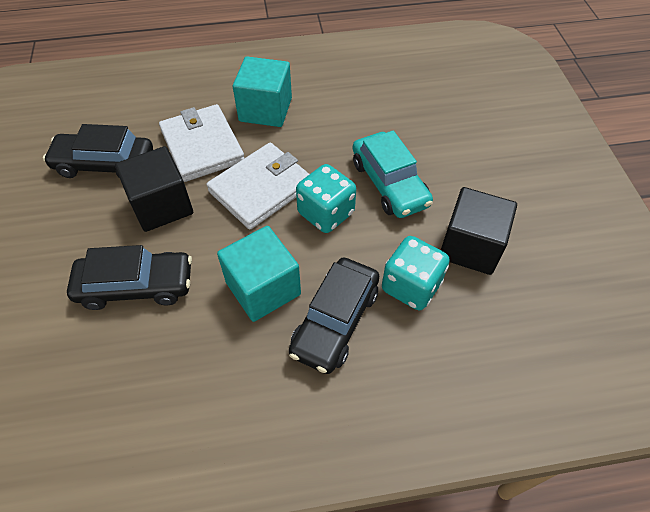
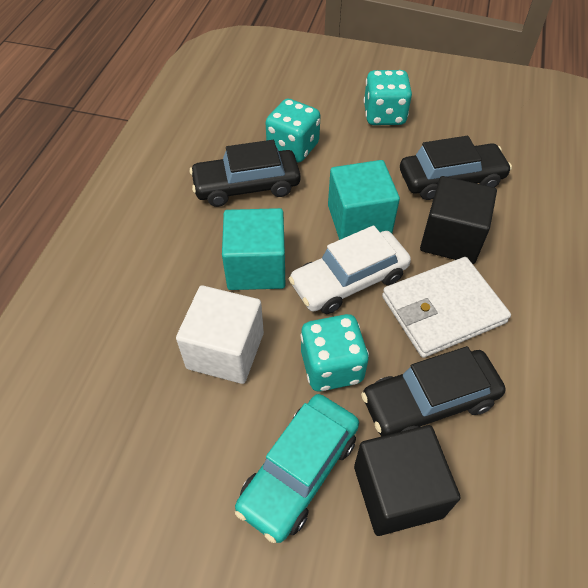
turquoise dice: [296,164,356,233] [382,236,450,310] = 2 -> [266,99,321,162] [300,314,369,392] [364,70,412,125] = 3
white car: none = 0 -> [289,225,411,314] = 1
white cube: none = 0 -> [176,285,264,384] = 1
white wallet: [159,104,244,182] [207,143,309,230] = 2 -> [382,257,511,358] = 1

